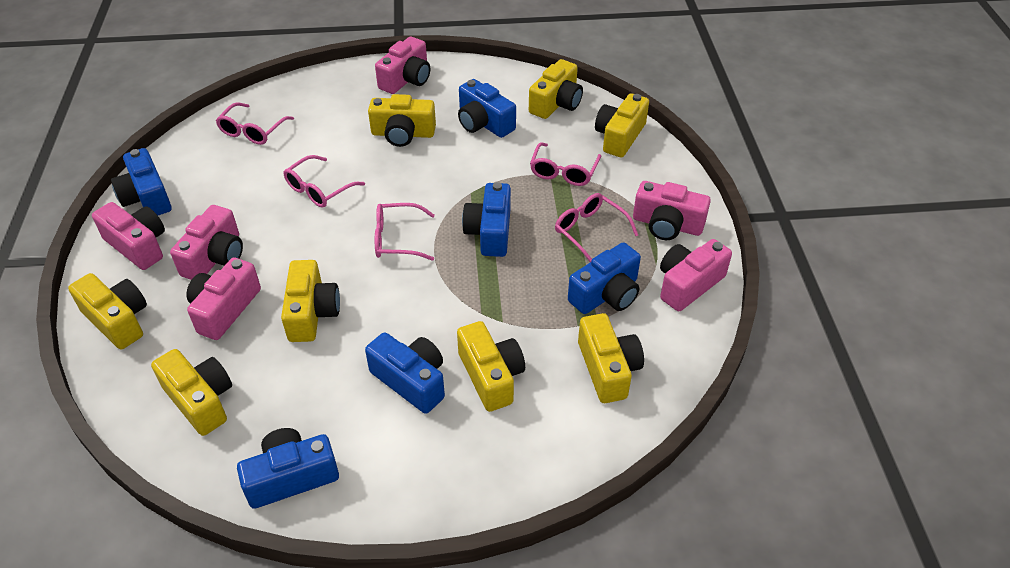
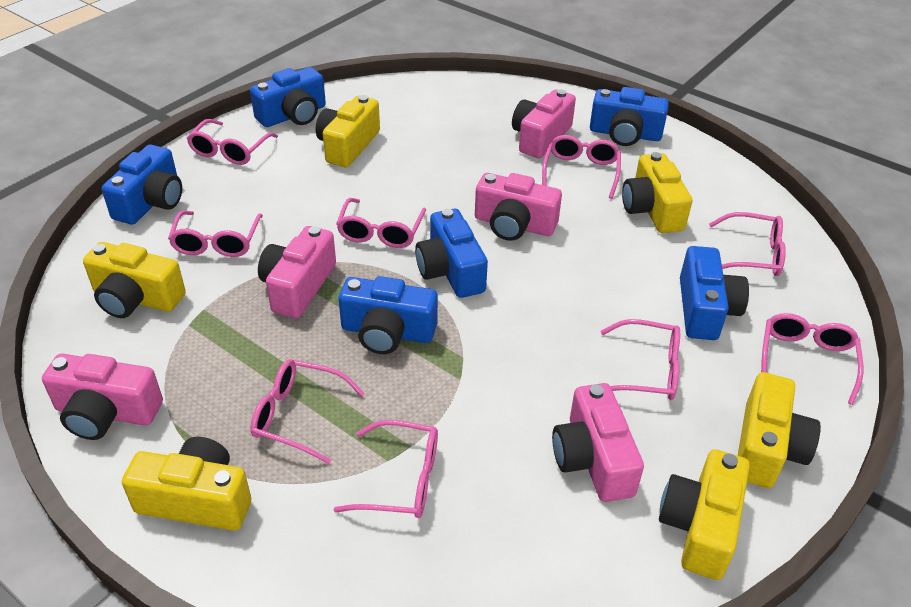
pink camera: [92,202,165,270] [170,205,243,280] [187,258,261,340] [375,37,430,94] [633,181,711,240] [660,239,732,311] = 6 -> [42,353,163,440] [258,226,336,318] [475,173,562,241] [512,89,576,158] [552,383,644,502] = 5
pink glasses: [216,102,294,145] [284,155,365,208] [375,203,435,261] [530,142,601,186] [555,193,638,262] = 5 -> [168,211,263,257] [187,119,278,165] [251,359,365,464] [333,420,438,518] [336,198,426,248] [542,135,621,199] [601,319,680,400] [709,212,786,276] [761,313,863,405] = 9
yellow camera: [68,273,147,350] [151,349,232,436] [281,260,340,342] [368,94,436,147] [457,321,525,412] [529,59,583,119] [578,313,644,403] [595,93,649,157] = 8 -> [83,242,186,318] [122,437,251,531] [316,95,380,167] [622,152,692,233] [659,449,750,580] [738,372,821,488] = 6

